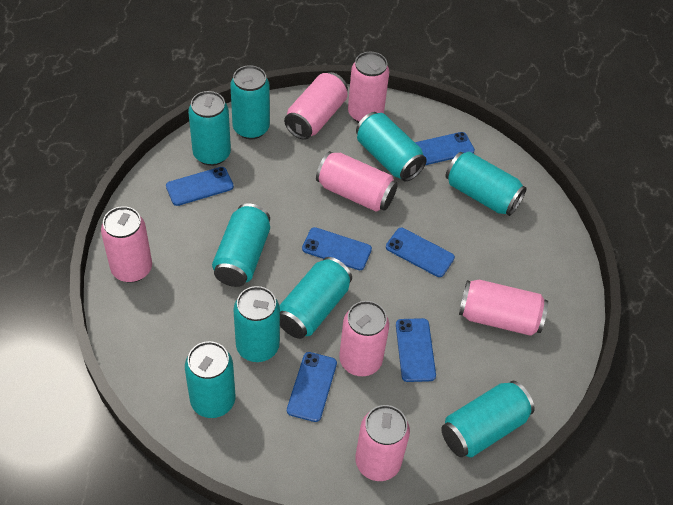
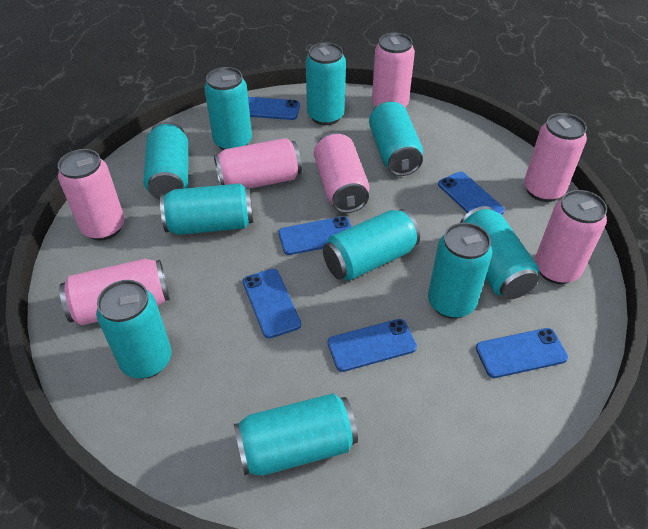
turquoise can: [185,341,235,418] [188,91,231,166] [212,203,270,287] [230,65,270,139] [233,286,280,362] [279,257,352,339] [356,112,427,181] [441,381,535,457] [445,151,527,216] = 9 -> [96,280,172,379] [144,122,188,200] [160,183,253,235] [204,67,252,150] [234,393,358,476] [306,42,346,125] [323,209,420,281] [369,101,423,176] [428,222,492,319] [460,206,539,299] = 10

